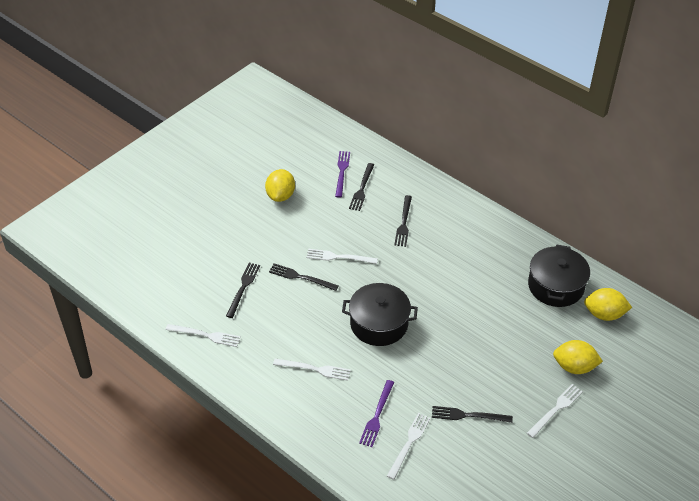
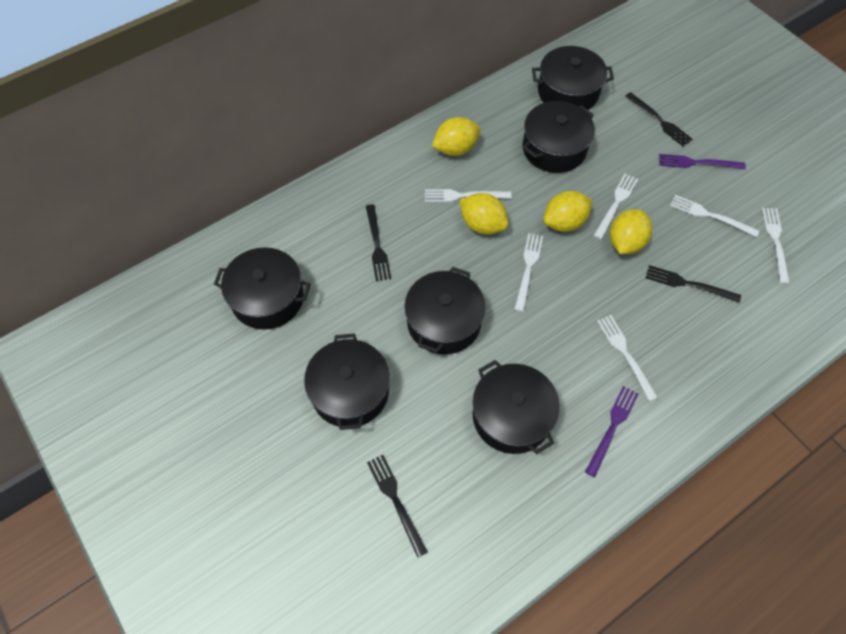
black fork: [226,263,260,318] [269,263,339,291] [349,163,374,211] [394,195,412,247] [432,406,513,423] = 5 -> [366,204,391,281] [367,455,428,557] [625,92,693,146] [646,265,741,303] = 4
black pot: [342,283,418,346] [528,244,590,307] = 2 -> [214,247,311,330] [304,333,390,430] [404,267,486,355] [473,360,560,454] [522,101,595,173] [532,46,614,110] = 6
white fork: [165,324,241,347] [273,359,351,381] [306,249,378,264] [387,413,431,480] [527,384,583,438] = 5 -> [425,189,512,202] [514,233,543,312] [593,174,638,240] [597,315,658,402] [670,195,759,237] [762,208,790,284] = 6
yellow lemon: [265,169,295,202] [553,340,603,374] [584,288,632,321] = 3 -> [432,117,480,156] [460,193,509,235] [544,191,592,232] [610,209,652,254] = 4

